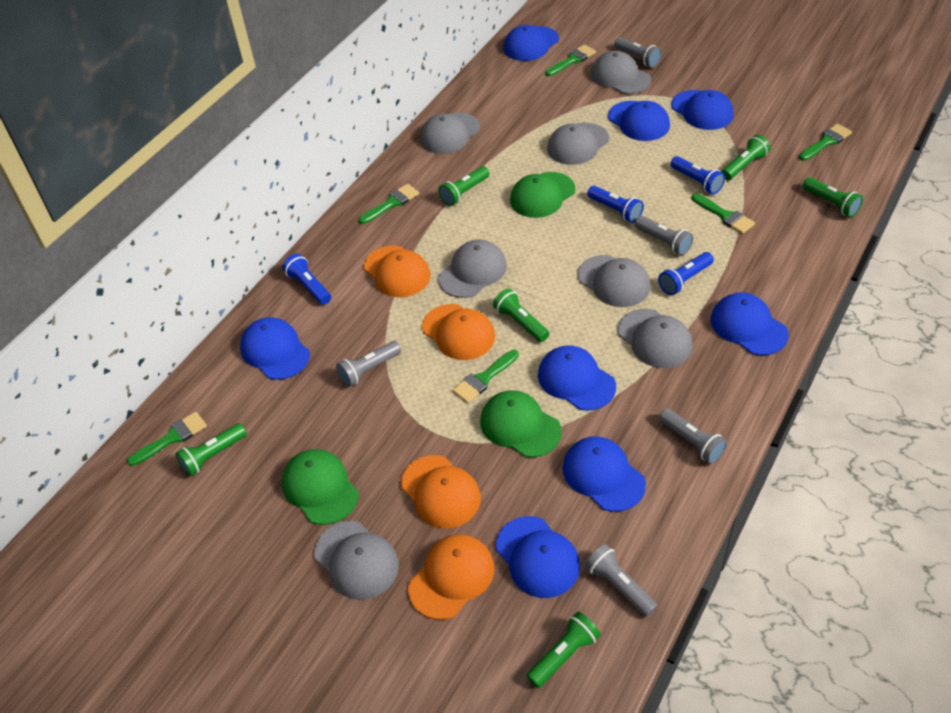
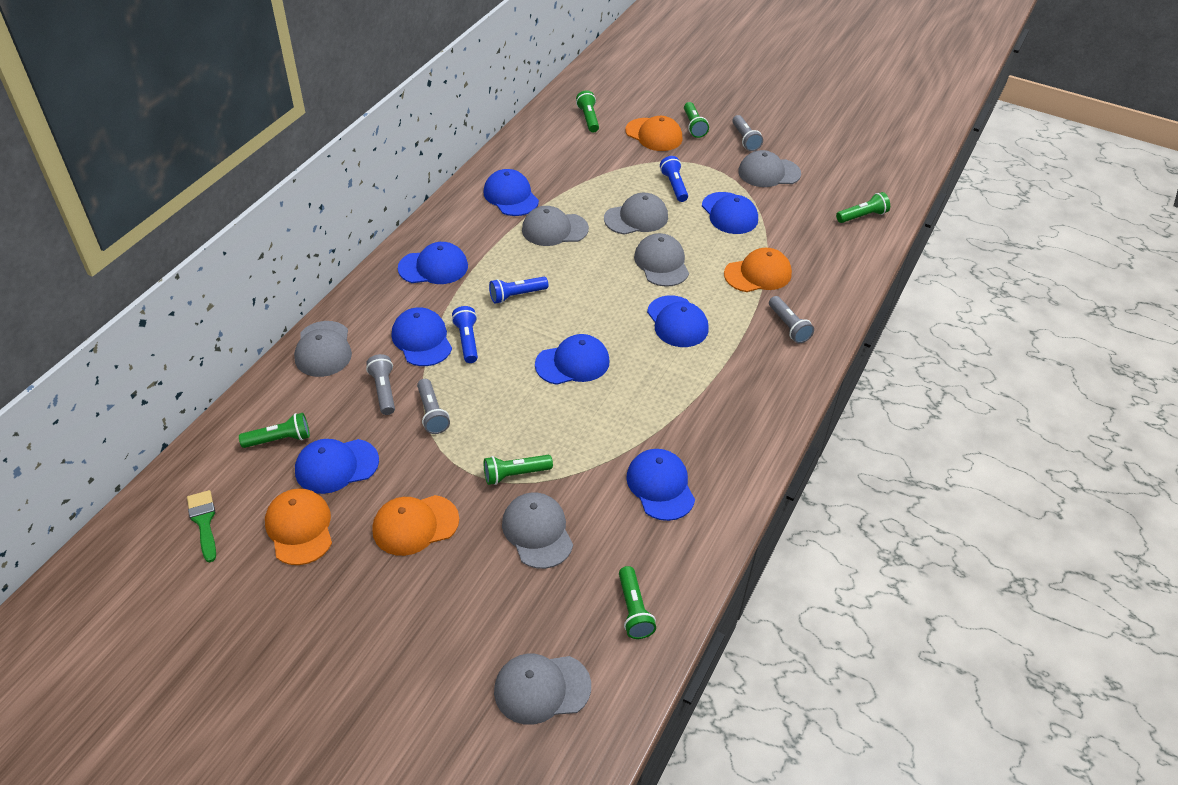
blue flashlight: [283,254,331,305] [587,186,644,223] [658,252,714,295] [670,156,725,194] = 4 -> [452,306,478,363] [489,277,548,304] [660,156,688,202] = 3
green brush: [127,412,207,466] [359,184,419,224] [452,350,519,403] [545,45,596,76] [692,193,755,234] [799,123,852,161] = 6 -> [187,490,216,562] = 1
green cap: [282,449,359,525] [480,390,562,457] [510,172,575,218] = 3 -> none = 0
grey flashlight: [336,341,401,387] [585,544,657,617] [614,37,662,68] [635,216,693,255] [659,408,727,464] = 5 -> [366,354,395,415] [417,379,450,434] [732,115,763,151] [769,296,814,343] = 4

